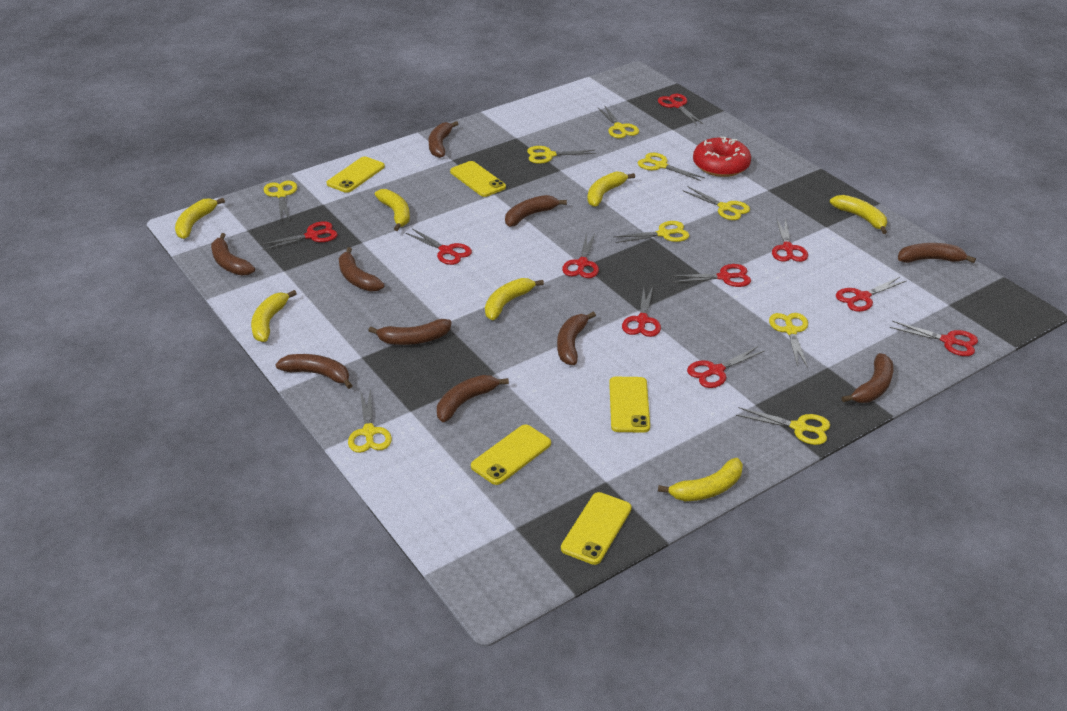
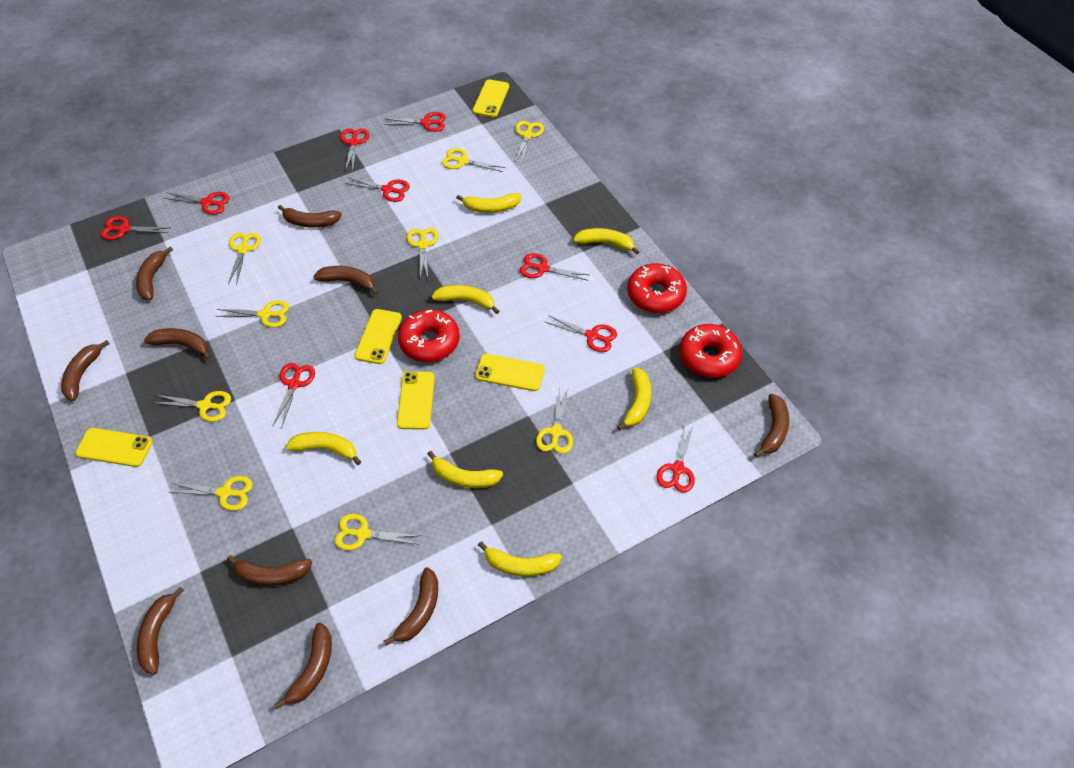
red donut: [693,137,751,177] = 1 -> [398,309,460,362] [627,263,687,313] [679,324,742,378] = 3
red scissors: [260,221,338,250] [406,228,472,265] [562,234,599,278] [622,287,661,337] [658,94,703,125] [670,264,751,287] [687,346,765,388] [772,218,808,262] [836,277,907,312] [890,321,978,356] = 10 -> [101,216,171,240] [164,192,230,215] [272,363,315,429] [340,128,369,171] [345,177,410,202] [384,112,446,132] [520,253,589,281] [545,315,617,352] [656,424,695,493] = 9

